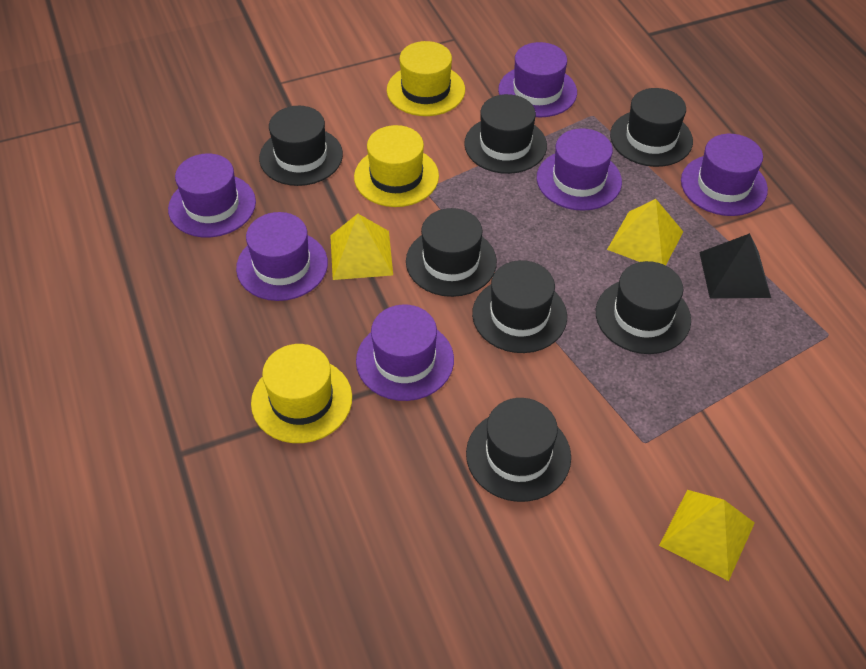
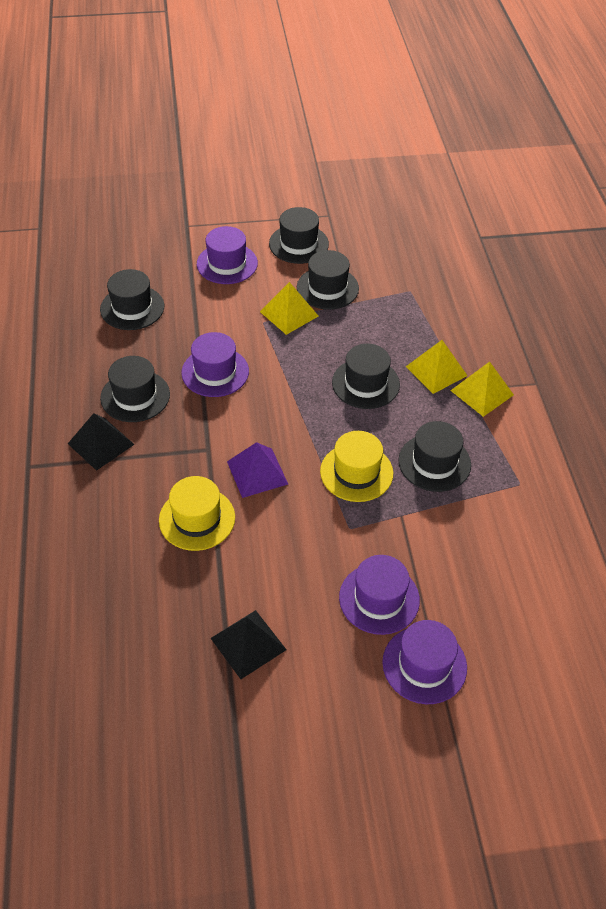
black hat: [259,106,343,186] [406,208,497,297] [464,94,547,174] [466,398,571,502] [472,260,567,353] [596,261,691,354] [610,88,693,167] = 7 -> [100,269,164,330] [100,356,170,422] [269,207,329,264] [297,250,359,310] [332,344,400,409] [398,421,471,492] = 6
black pyramid: [699,233,771,298] = 1 -> [68,413,135,471] [211,610,287,679] = 2
purple hat: [168,153,256,237] [236,212,328,301] [356,305,454,401] [498,42,577,117] [537,128,622,211] [681,134,768,216] = 6 -> [181,332,249,397] [197,226,258,284] [339,555,420,635] [382,620,467,704] = 4
purple pyramid: none = 0 -> [227,442,288,498] = 1
yellow hat: [251,344,352,443] [354,125,439,207] [387,41,465,116] = 3 -> [159,476,235,551] [320,431,393,502] = 2

